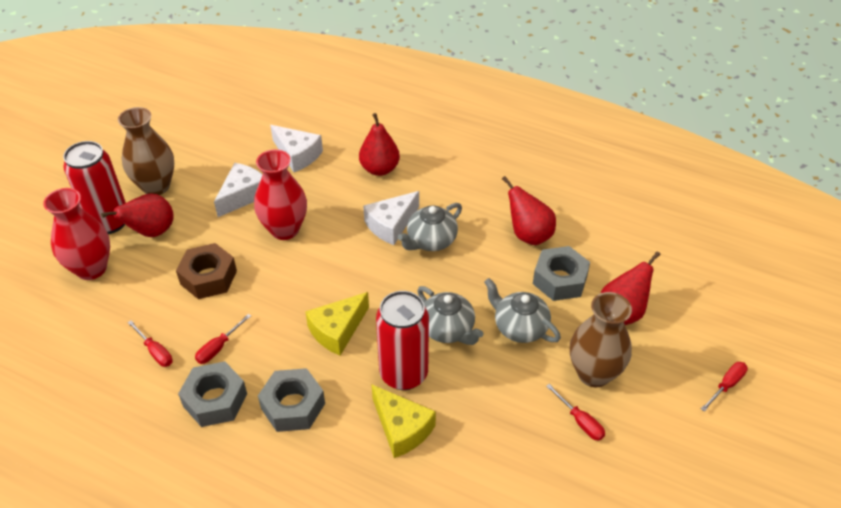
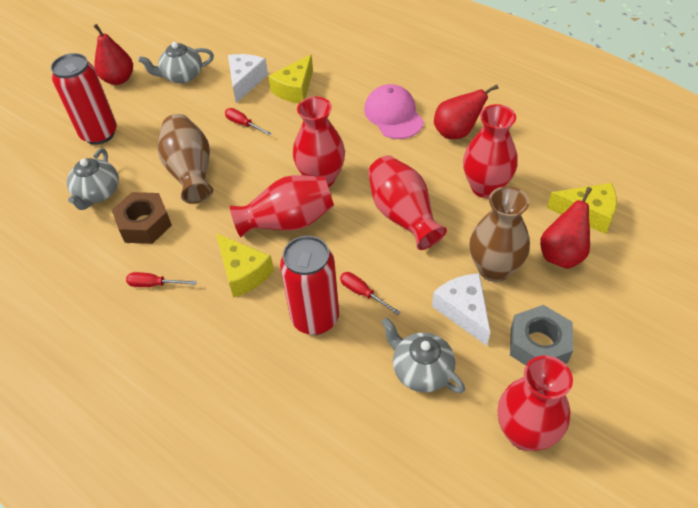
grey nut: [178,361,247,427] [258,368,325,432] [533,246,590,301] = 3 -> [510,305,573,365] = 1
pink cap: none = 0 -> [364,84,424,139] = 1
red pear: [101,193,174,237] [359,113,400,176] [502,176,556,245] [601,251,660,325] = 4 -> [93,24,133,85] [434,84,499,139] [540,187,592,269] = 3
red screwdriver: [127,320,173,367] [195,314,251,364] [546,384,605,441] [701,362,748,412] = 4 -> [126,272,197,287] [225,108,272,136] [340,272,400,315] = 3
red vase: [43,188,110,280] [254,149,307,240] = 2 -> [230,175,334,237] [293,97,345,187] [368,155,447,250] [463,104,518,198] [498,356,573,451] = 5
white cheese: [214,163,263,217] [270,125,323,172] [363,191,419,245] = 3 -> [228,54,268,103] [432,273,491,346] = 2
yellow cheese: [305,292,369,355] [371,384,436,458] = 2 -> [216,233,274,298] [268,54,313,103] [547,183,617,234] = 3

